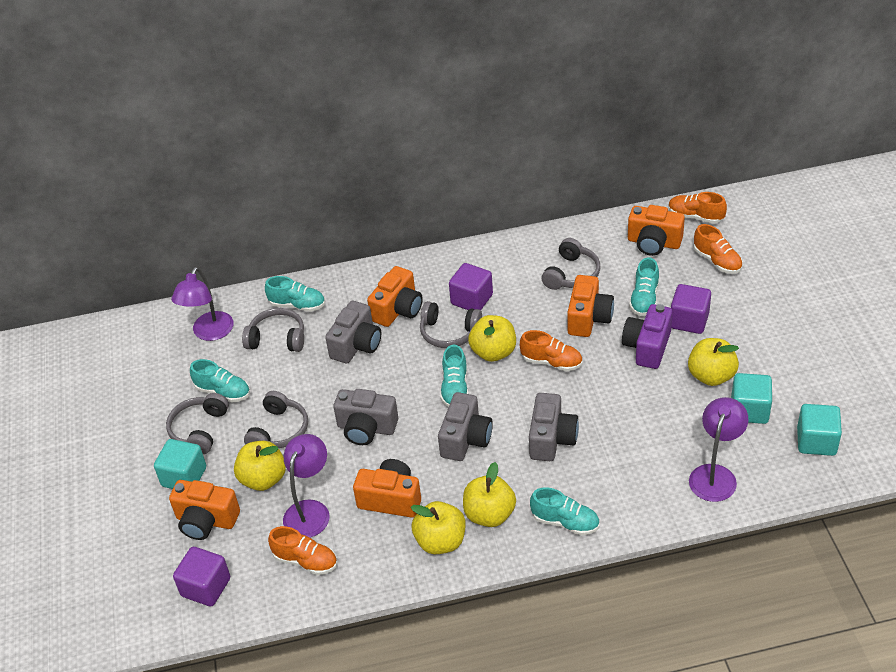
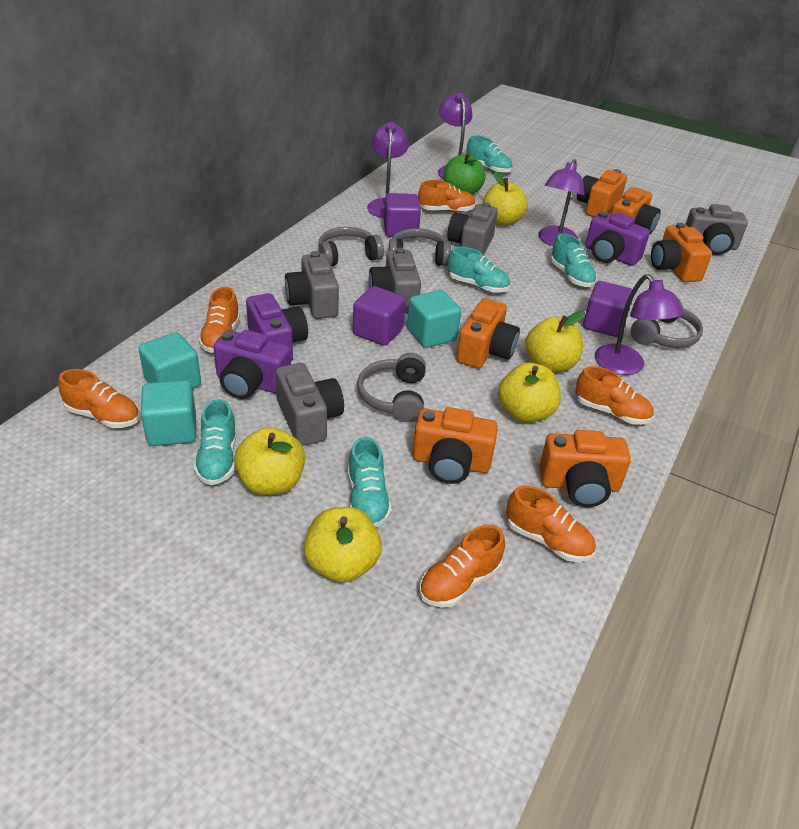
green apple: none = 0 -> [444,153,486,195] = 1
grey camera: [325,301,381,363] [333,389,398,445] [438,392,493,461] [529,393,579,461] = 4 -> [276,363,344,446] [285,251,339,319] [368,248,421,314] [447,202,498,256] [685,204,748,255] = 5
grey headphones: [166,393,229,454] [242,308,304,352] [244,391,308,448] [420,301,482,348] [541,238,600,290] = 5 -> [318,227,384,266] [357,353,426,422] [389,228,451,266] [631,299,703,348] = 4
orange camera: [169,480,240,540] [353,459,421,518] [367,266,423,327] [567,275,614,337] [628,205,685,256] = 5 -> [412,407,498,484] [456,298,520,369] [539,430,631,507] [577,169,627,217] [610,187,661,235] [651,222,712,282] = 6
orange shoe: [268,526,337,575] [520,330,582,371] [668,192,727,224] [694,224,743,274] = 4 -> [58,369,140,428] [199,287,240,353] [418,180,476,213] [419,524,505,608] [506,485,596,562] [575,366,654,425] = 6
purple camera: [622,304,673,369] = 1 -> [213,330,291,399] [246,293,308,361] [585,211,650,266] = 3
purple lamp: [171,267,234,341] [283,434,329,538] [689,397,748,502] = 3 -> [367,122,409,218] [438,93,473,179] [538,159,584,246] [595,274,683,375] = 4

